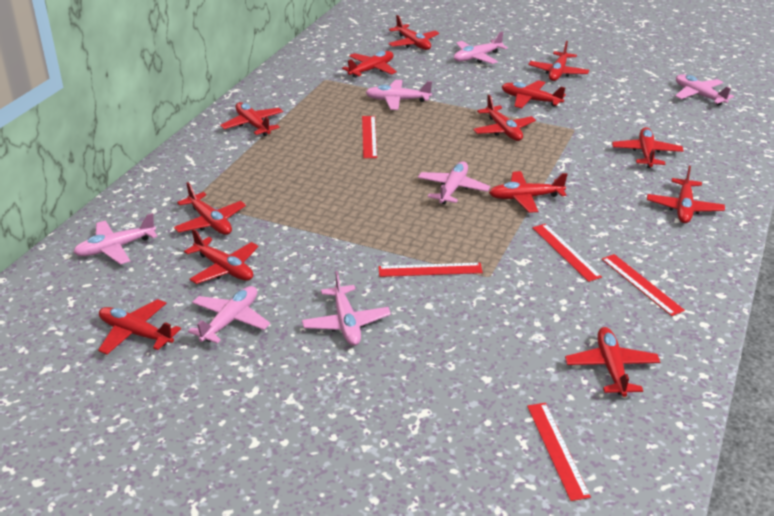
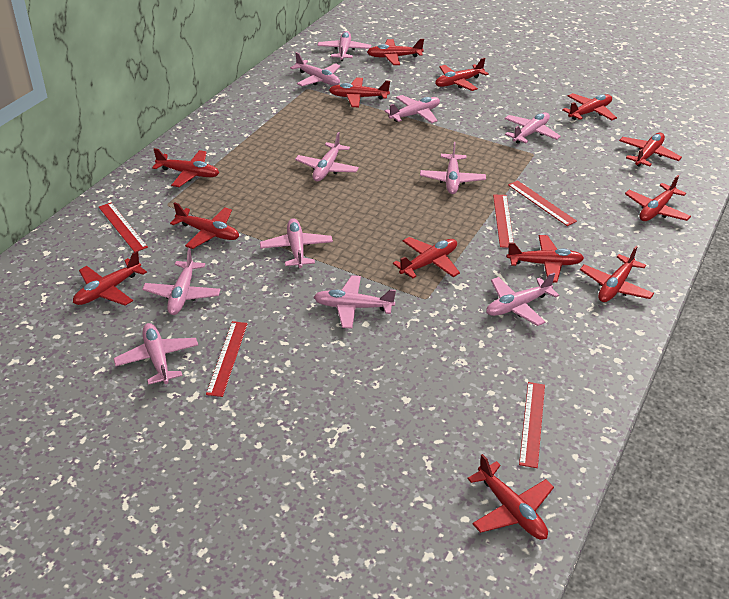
pink plane: [73,213,158,265] [188,286,270,344] [302,271,391,346] [365,80,432,110] [418,161,490,204] [454,31,508,64] [675,74,734,106] = 7 -> [113,323,198,385] [142,248,221,315] [260,219,333,268] [290,52,340,86] [295,132,359,181] [314,275,396,329] [317,31,371,61] [385,95,440,123] [420,142,486,194] [486,273,559,326] [505,112,561,144] = 11

